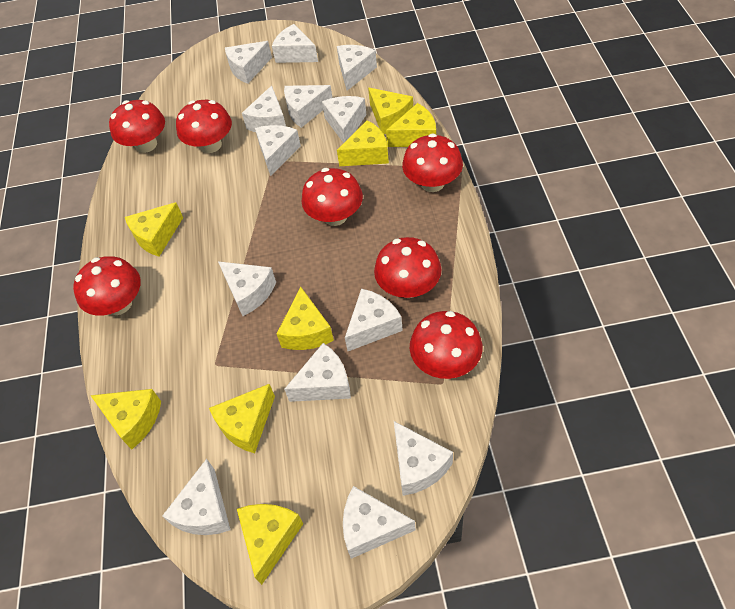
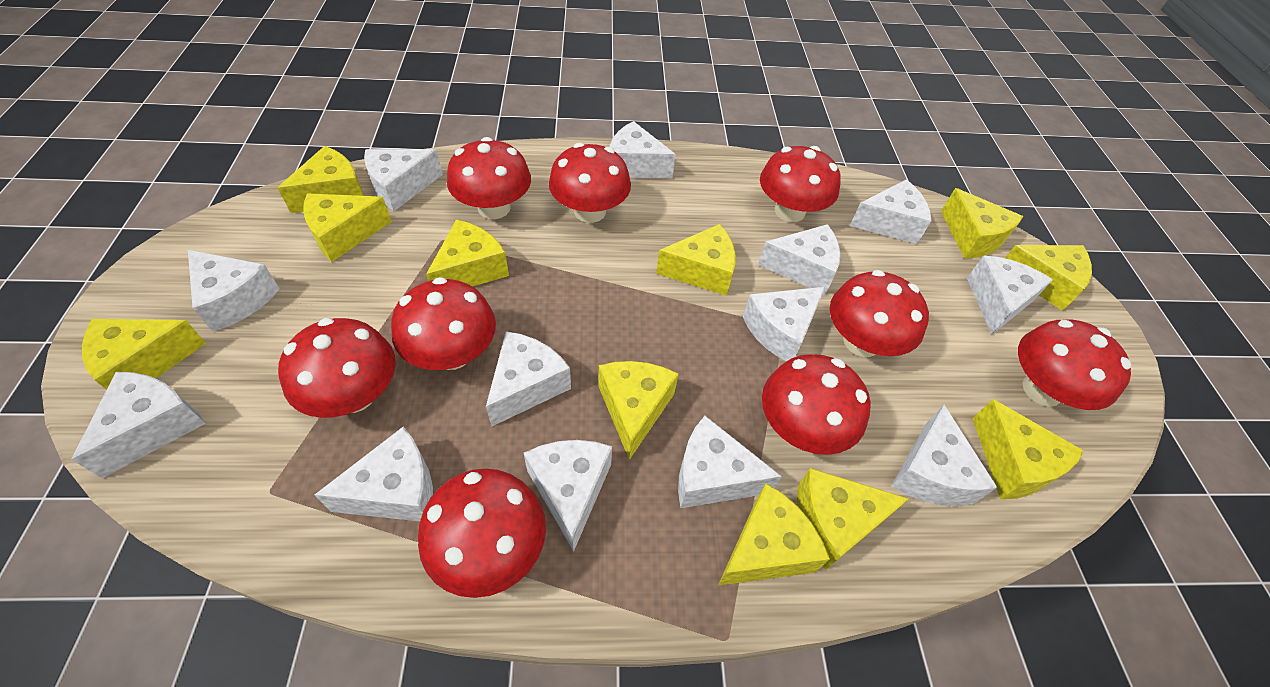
red mushroom: [73,256,141,316] [109,100,165,153] [176,100,232,153] [301,168,363,226] [374,237,441,298] [402,133,463,192] [410,311,482,379] = 7 -> [278,318,396,418] [391,277,496,370] [418,468,546,598] [447,137,531,219] [549,143,631,223] [760,146,841,222] [762,354,871,455] [830,270,929,357] [1018,319,1132,410] = 9
yellow cheese: [90,389,161,449] [125,202,183,257] [209,384,275,453] [237,504,303,585] [277,287,334,350] [337,120,389,166] [368,88,413,134] [386,103,436,147] = 8 -> [82,319,206,390] [278,146,364,213] [303,194,392,262] [426,219,509,287] [598,361,679,460] [656,224,736,296] [718,483,830,586] [797,468,909,570] [941,188,1023,258] [972,399,1084,499] [1005,245,1092,311] = 11

